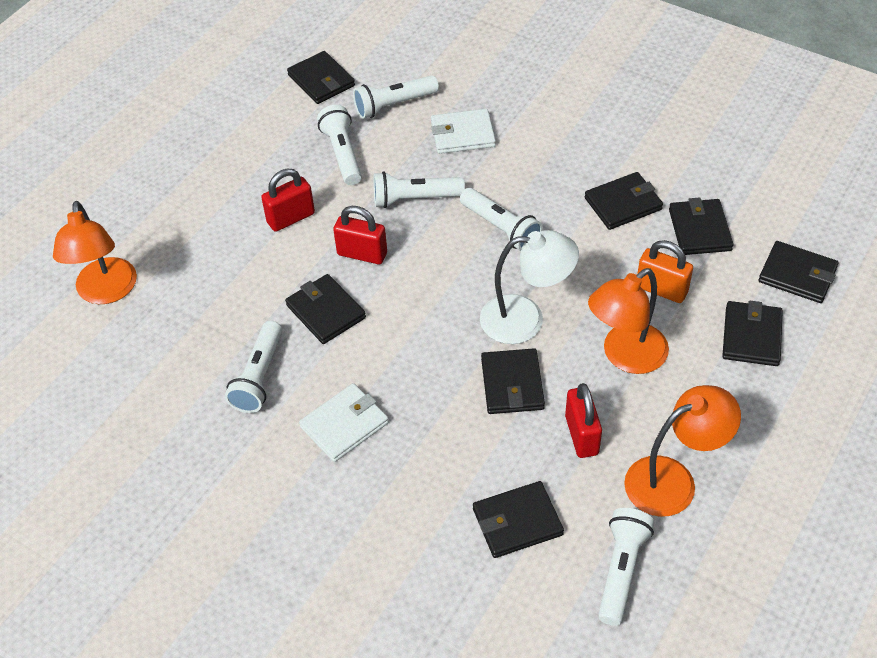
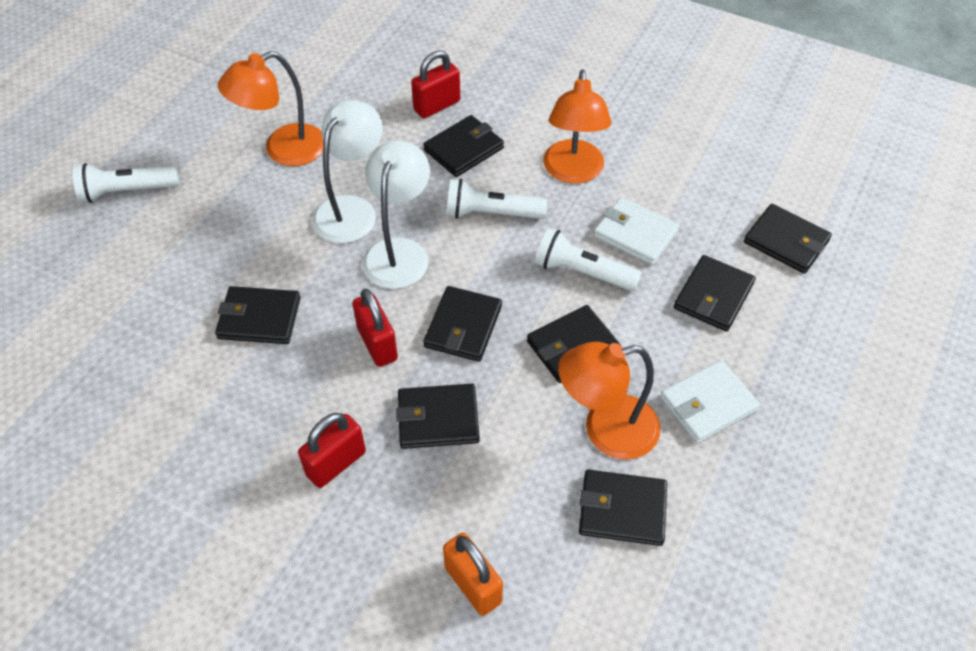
white flashlight: [225,321,283,413] [317,105,362,185] [353,75,439,119] [373,172,465,208] [460,188,543,251] [598,508,654,626] = 6 -> [73,163,180,203] [446,179,547,219] [535,228,642,291] = 3
white lamp: [480,230,579,344] = 1 -> [312,100,383,243] [362,141,430,289] = 2

